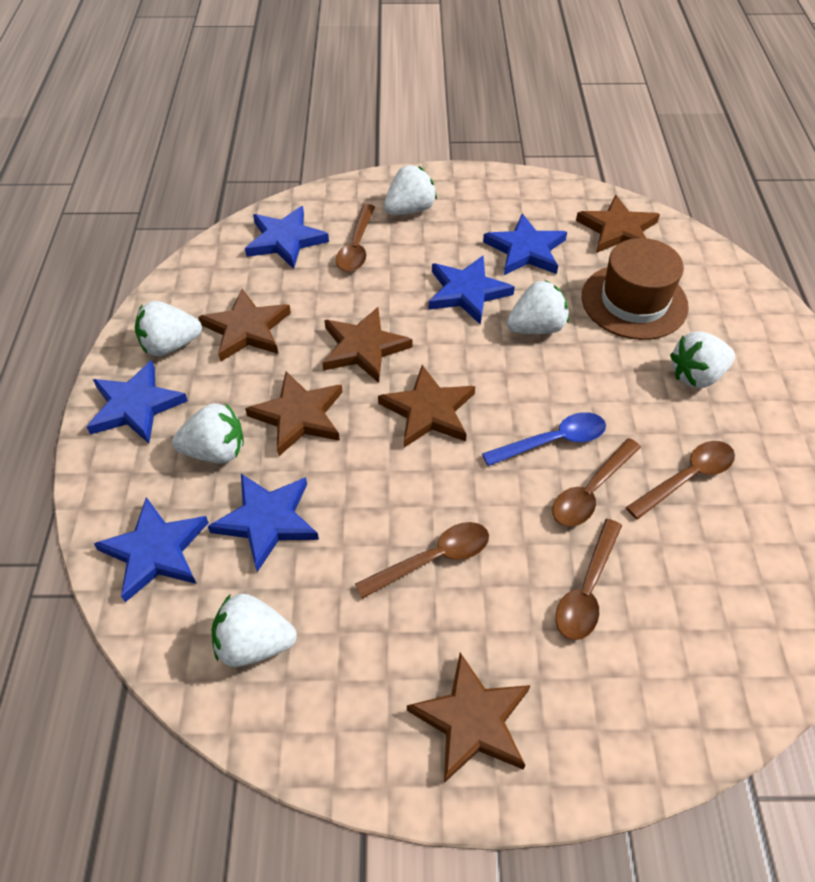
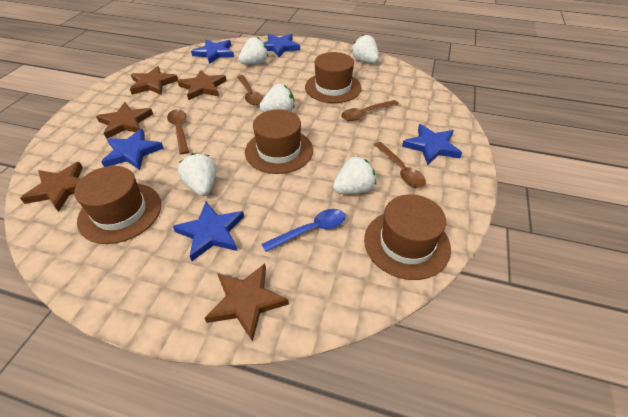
blue star: [87,360,188,443] [94,497,209,602] [208,474,319,572] [245,206,329,269] [429,256,515,325] [483,214,567,275] = 6 -> [101,128,164,170] [173,202,244,261] [191,39,234,64] [264,34,300,57] [402,124,462,165] = 5
brown hat: [582,238,689,340] = 1 -> [74,166,161,244] [245,109,313,174] [305,52,362,103] [364,195,451,280] = 4
brown spoon: [336,204,375,272] [355,522,489,599] [552,438,641,527] [556,519,622,640] [626,441,735,519] = 5 -> [167,109,189,154] [237,75,263,105] [341,100,399,121] [374,142,426,188] = 4
brown star: [198,289,291,362] [245,371,343,456] [322,307,413,383] [378,365,475,448] [407,652,531,783] [576,195,660,253] = 6 -> [20,162,83,212] [96,102,153,139] [130,66,178,95] [178,70,226,100] [205,263,289,342] = 5
white strawberry: [135,301,202,356] [172,403,244,463] [211,594,297,667] [384,165,437,215] [507,280,569,334] [670,331,735,388] = 6 -> [178,153,216,196] [238,37,268,64] [259,84,295,112] [333,156,376,194] [352,34,379,63] = 5

